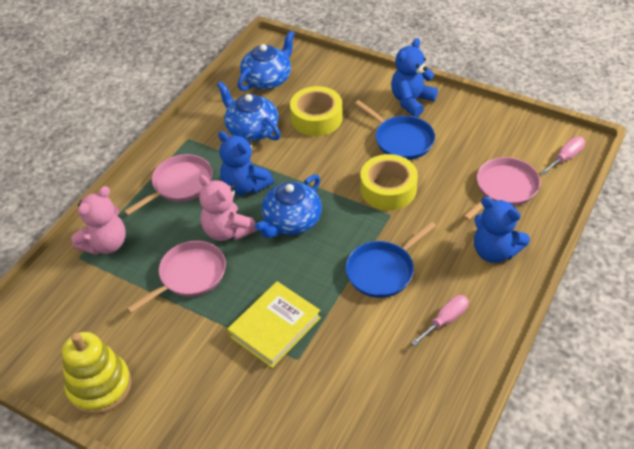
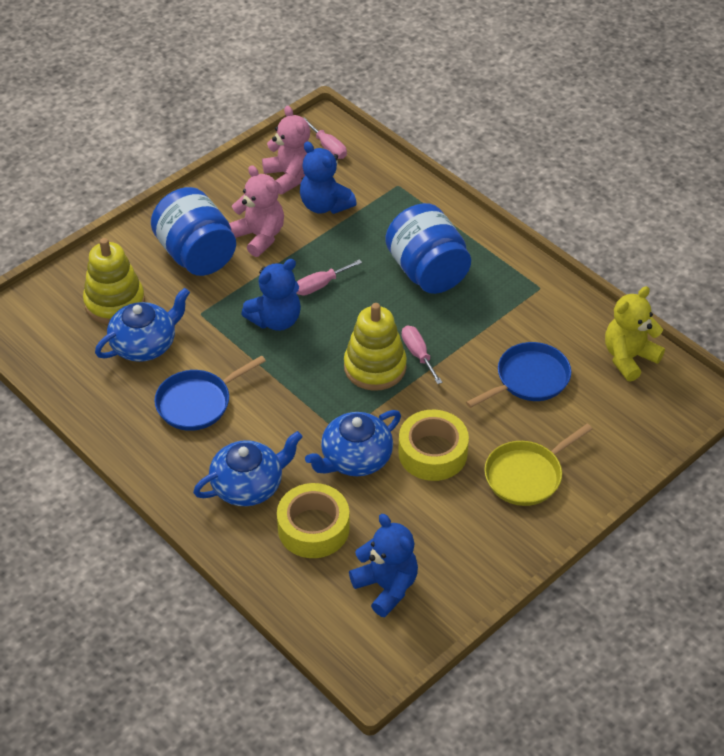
blue jar: none = 0 -> [151,187,236,276] [385,203,471,294] = 2
pink pan: [124,154,213,215] [127,241,226,313] [463,157,541,221] = 3 -> none = 0
pink screwdriver: [411,295,469,346] [540,137,585,175] = 2 -> [297,259,362,296] [304,117,347,159] [402,326,443,384] = 3
yellow book: [227,281,321,368] = 1 -> none = 0
yellow pan: none = 0 -> [485,424,592,506] = 1
yellow stacking toy: [62,332,131,415] = 1 -> [83,238,145,324] [344,303,407,391] = 2
yellow teddy bear: none = 0 -> [605,286,665,382] = 1

